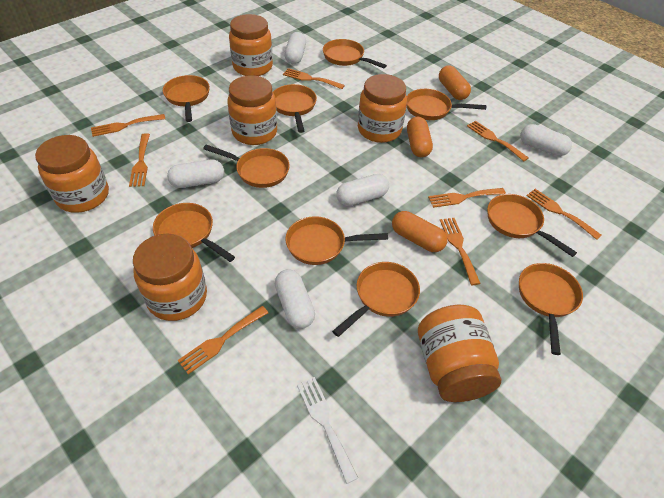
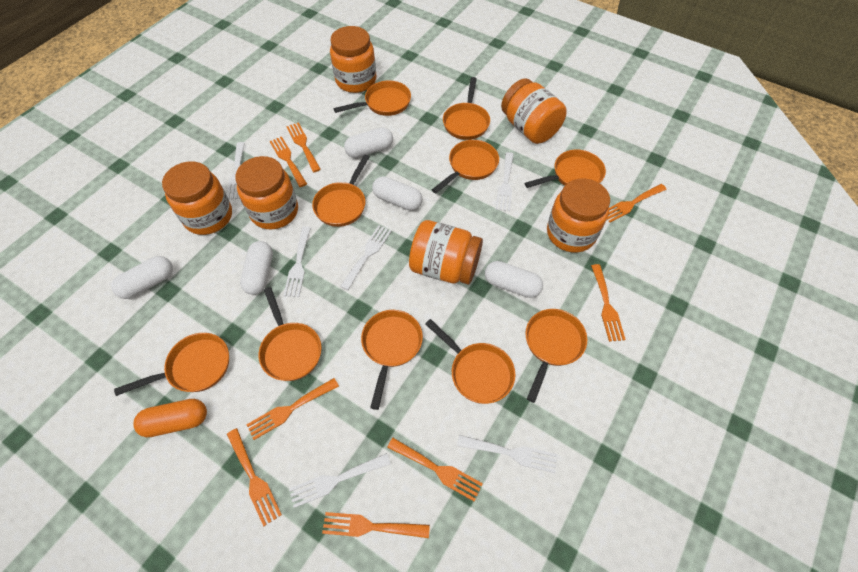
orange capsule: [392,211,448,252] [407,117,433,157] [439,66,471,100] = 3 -> [133,399,207,437] = 1
white fork: [297,377,358,484] = 1 -> [227,142,245,199] [283,226,311,297] [289,453,390,508] [340,225,392,290] [457,435,557,473] [495,152,514,211] = 6

